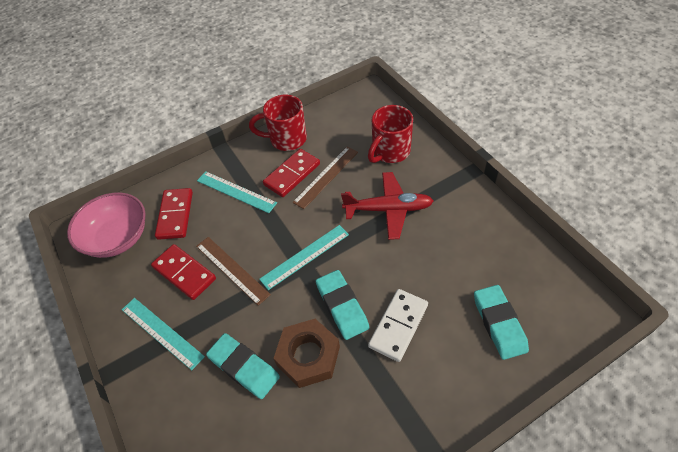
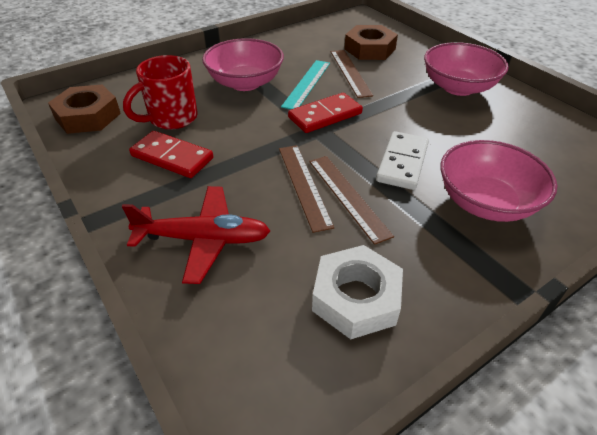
brown nut: [273,319,340,388] = 1 -> [48,85,121,134] [344,25,398,60] = 2
brown ruler: [196,237,271,306] [292,147,358,209] = 2 -> [279,145,334,233] [309,156,394,245] [331,50,373,98] = 3
pink bowl: [67,192,146,258] = 1 -> [202,38,284,91] [424,42,509,96] [440,140,557,222] = 3
red domino: [151,244,216,300] [155,188,193,240] [263,149,320,197] = 3 -> [129,131,214,178] [288,93,363,133] = 2
red mug: [249,95,307,151] [368,105,413,163] = 2 -> [123,55,198,130] = 1
turquoise eraser: [206,333,280,399] [316,270,369,340] [474,285,529,360] = 3 -> none = 0
turquoise ruler: [122,298,205,370] [197,171,277,213] [259,225,349,290] = 3 -> [281,60,330,109] = 1
white nut: none = 0 -> [312,245,403,339] = 1

